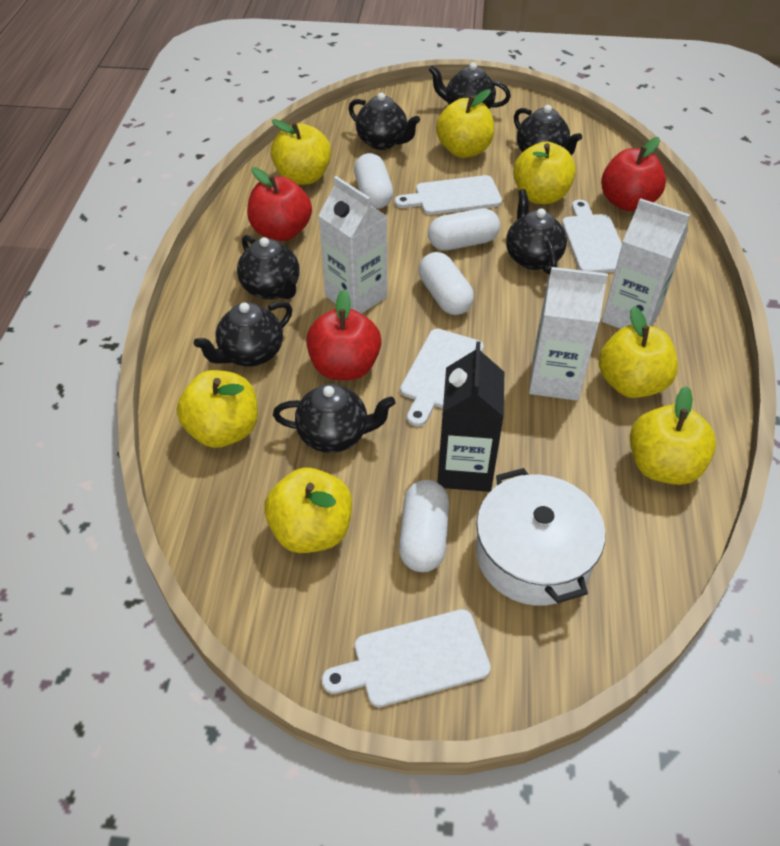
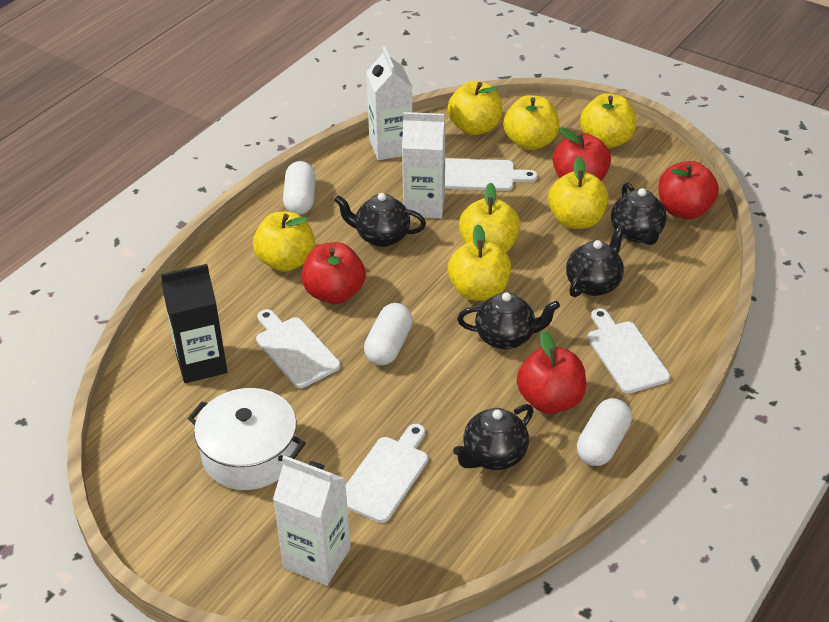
black teapot: [194,301,292,367] [237,235,299,300] [273,384,395,453] [349,93,420,150] [429,62,511,109] [506,189,567,275] [514,105,582,156] = 7 -> [334,193,426,247] [453,404,534,470] [457,292,560,349] [566,224,625,297] [611,183,667,245] = 5
red apple: [247,167,312,241] [306,290,382,380] [601,137,666,211] = 3 -> [302,242,366,304] [517,331,586,414] [553,127,611,181] [658,161,719,219] = 4
white capsule: [354,153,393,209] [399,480,449,572] [419,252,474,315] [428,208,500,251] = 4 -> [283,161,316,215] [364,303,413,365] [577,398,632,466] = 3

